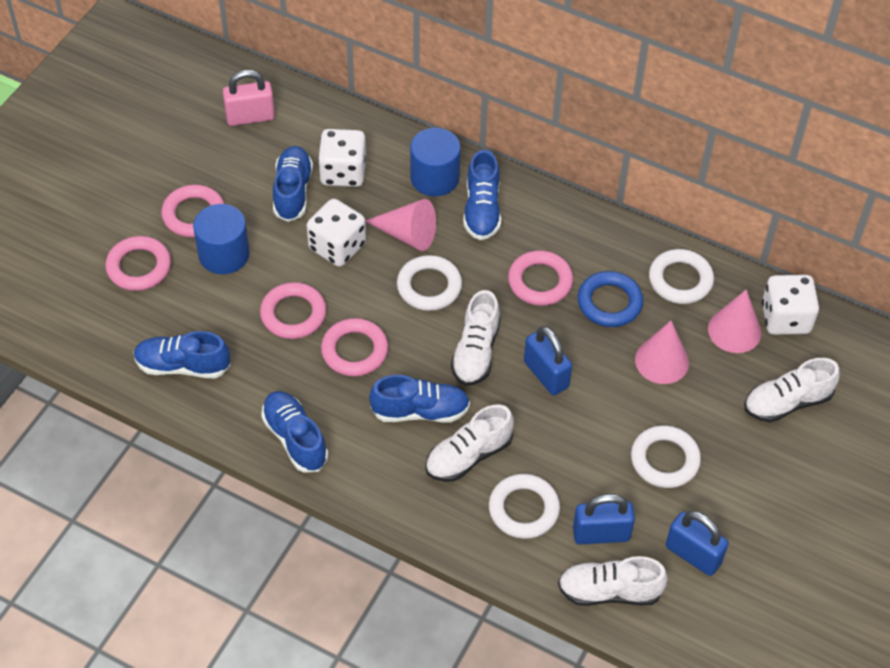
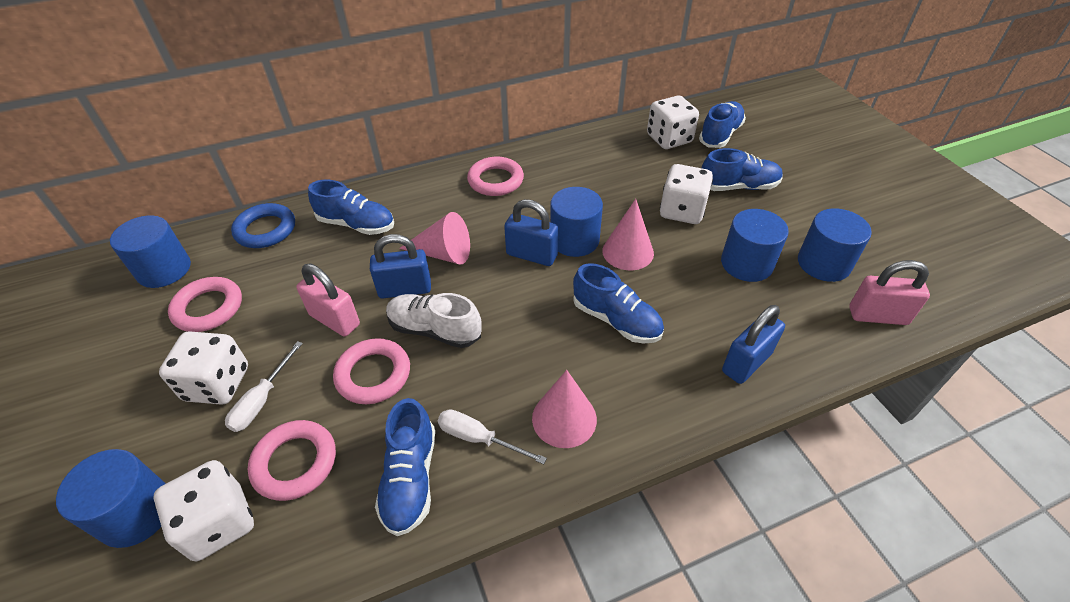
blue cylinder: [193,204,250,274] [410,128,461,196] = 2 -> [56,449,166,548] [110,215,191,288] [550,187,603,257] [721,209,789,282] [798,208,872,282] = 5
pink padlock: [223,70,275,126] = 1 -> [296,264,360,337] [849,260,930,325] = 2
pink ring: [106,236,171,291] [161,185,224,237] [260,282,327,339] [321,318,388,377] [508,250,573,306] = 5 -> [168,277,242,332] [248,420,336,501] [333,338,410,404] [467,157,524,196] = 4
white dice: [307,199,366,267] [318,129,366,187] [762,275,819,335] = 3 -> [154,460,254,561] [159,332,248,405] [647,96,699,149] [660,164,713,224] = 4
white ring: [397,255,462,311] [489,474,560,539] [631,425,701,488] [649,249,714,304] = 4 -> none = 0
white screwdriver: none = 0 -> [225,341,303,432] [438,410,547,464] = 2
white shoe: [425,404,514,482] [451,290,501,386] [558,556,668,606] [744,358,840,422] = 4 -> [386,293,482,348] = 1

